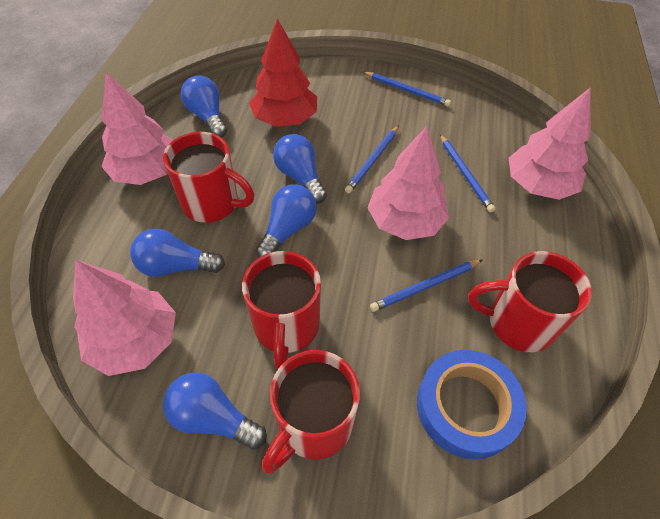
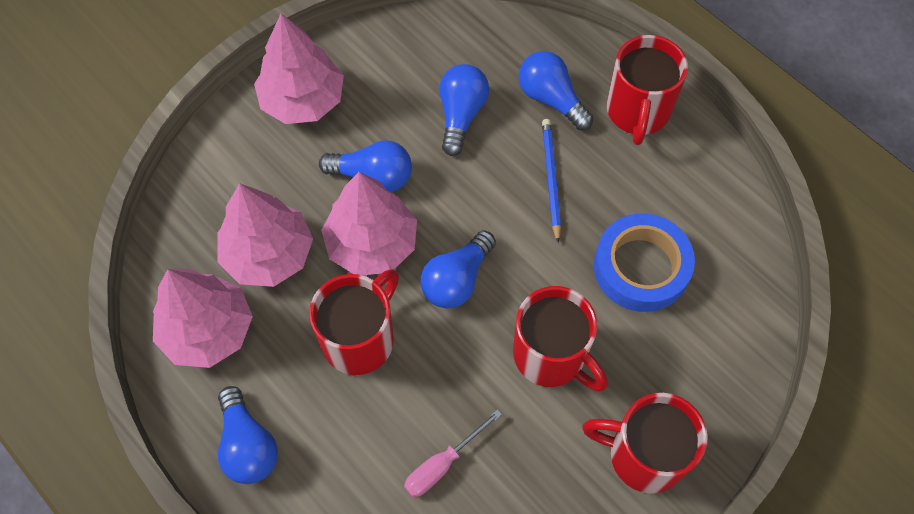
blue pencil: [345,125,399,193] [363,72,451,106] [370,260,482,312] [440,134,495,212] = 4 -> [542,119,561,243] = 1
pink screwdriver: none = 0 -> [404,409,502,497] = 1
red tree: [249,18,317,127] = 1 -> none = 0

